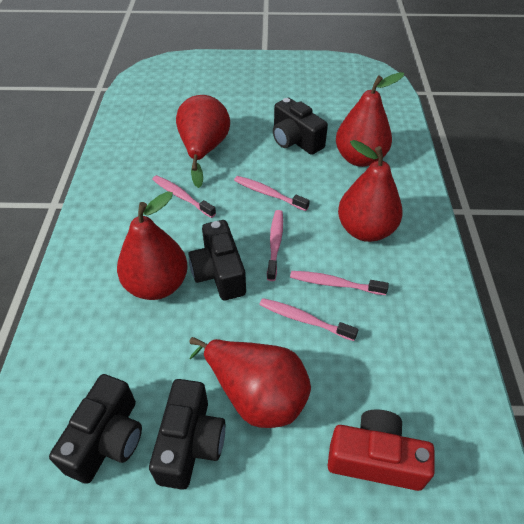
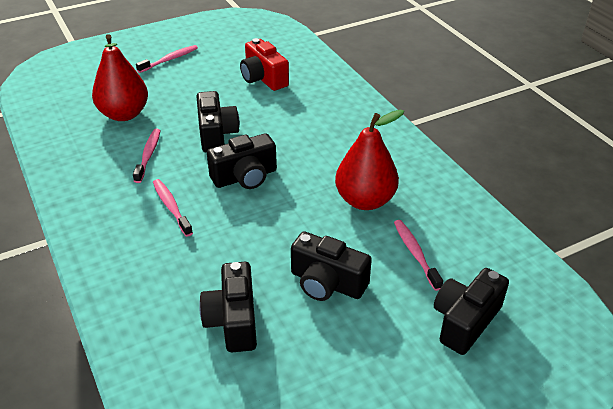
black camera: [49,374,142,484] [149,379,225,490] [188,220,246,300] [273,98,328,155] = 4 -> [196,91,240,153] [199,262,257,352] [207,133,277,189] [291,232,372,301] [434,268,509,355] = 5
pink toothbrush: [152,175,216,218] [234,176,310,211] [259,298,358,341] [267,210,283,281] [290,271,389,295] = 5 -> [133,129,161,183] [136,45,198,73] [153,179,193,237] [394,220,443,291] = 4
red pear: [117,191,188,300] [176,95,230,188] [189,337,311,428] [336,72,404,167] [338,140,403,242] = 5 -> [92,34,148,121] [335,110,404,210] = 2

